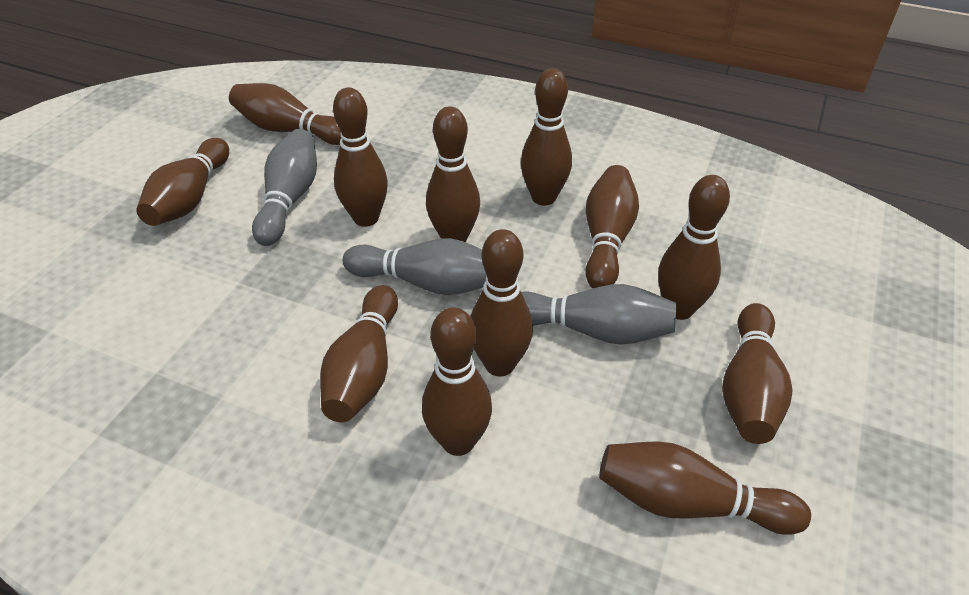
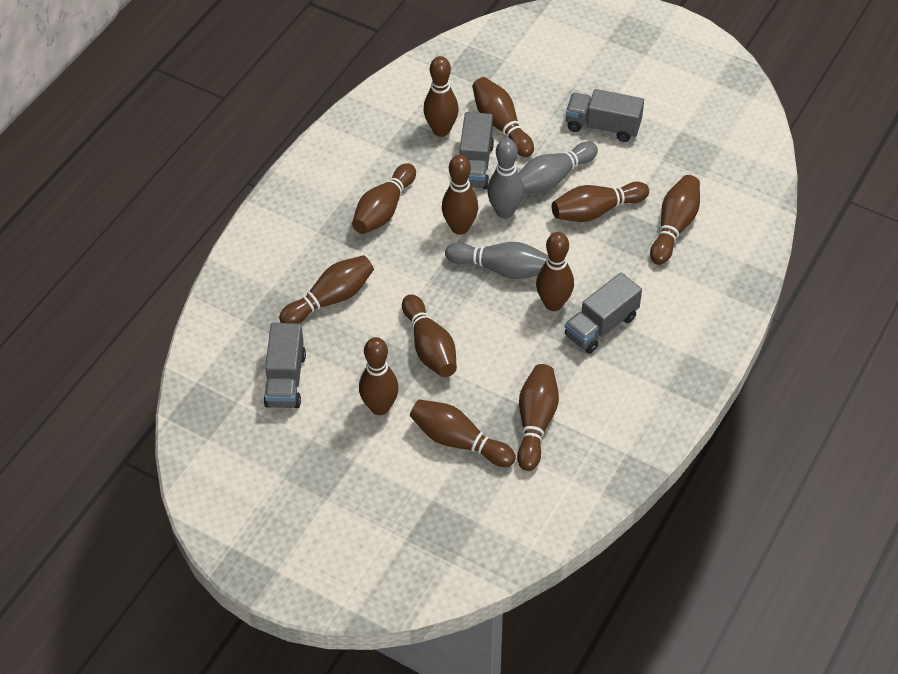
grey truck: none = 0 -> [264,323,306,408] [460,112,494,189] [565,273,642,354] [566,89,644,142] = 4

